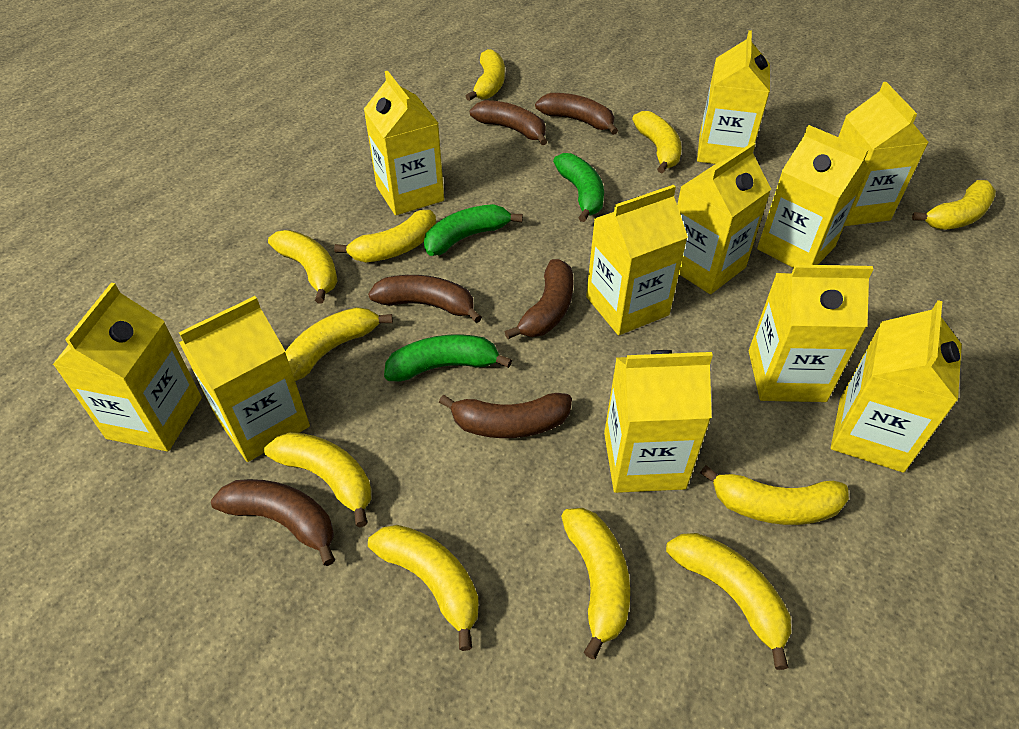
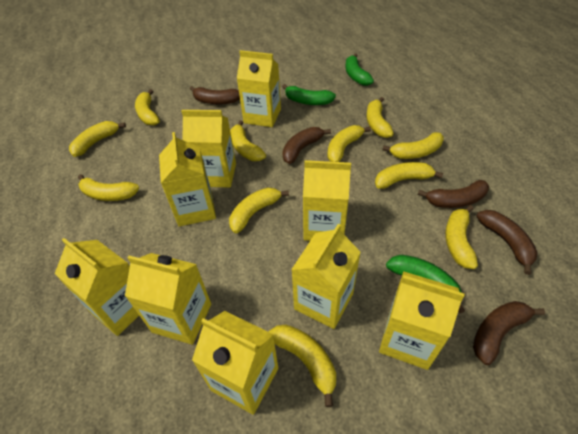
brown banana: [211,479,335,566] [368,275,482,323] [439,393,572,438] [470,100,547,145] [505,259,573,339] [535,93,618,135] = 6 -> [190,86,240,105] [282,127,331,164] [418,180,489,208] [473,301,545,365] [476,210,538,275] = 5
yellow carton: [52,283,202,452] [179,296,310,462] [364,71,444,216] [586,185,688,335] [604,350,713,493] [677,142,771,294] [697,30,770,164] [749,265,873,402] [757,125,869,268] [831,300,962,473] [838,82,929,226] = 11 -> [55,238,139,336] [125,253,211,345] [159,132,216,226] [181,110,236,188] [192,311,278,415] [237,50,281,127] [291,224,361,329] [303,160,351,241] [379,271,465,370] = 9

